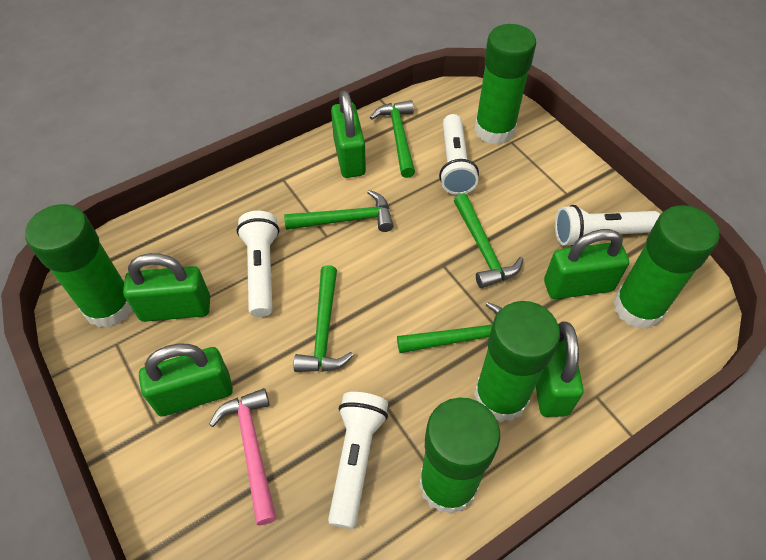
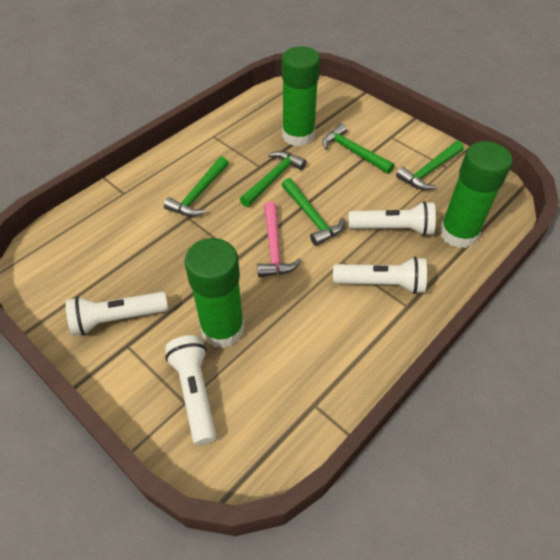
green glue stick: [25,204,133,328] [419,397,500,515] [474,24,536,145] [474,301,560,422] [613,205,719,329] = 5 -> [184,238,245,348] [282,46,320,146] [439,141,512,248] = 3
green padlock: [123,253,210,322] [139,344,233,417] [331,91,366,178] [536,321,584,417] [544,229,629,299] = 5 -> none = 0

